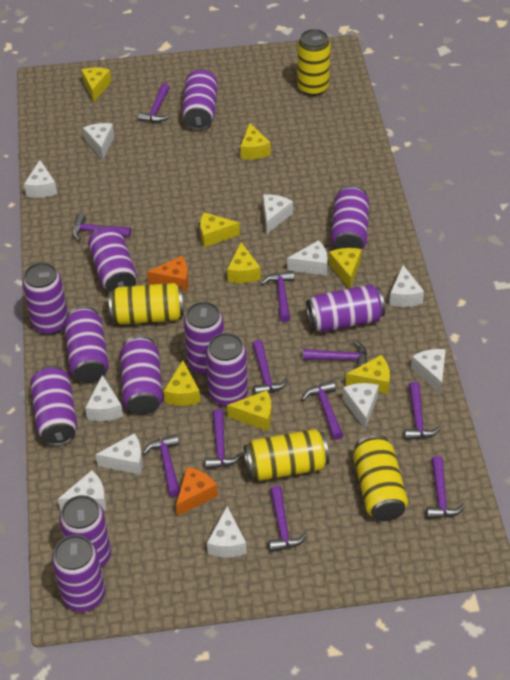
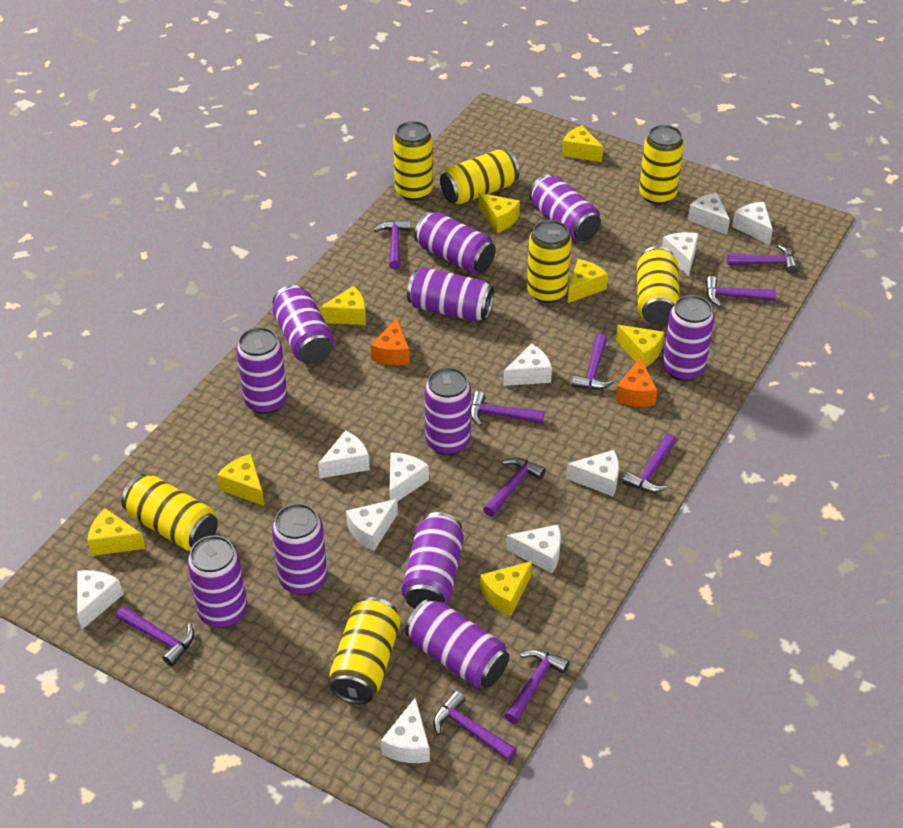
purple can: [22,262,68,335] [30,366,77,446] [52,535,105,612] [59,495,111,567] [64,306,109,383] [88,226,137,293] [120,336,163,415] [182,69,218,130] [184,302,224,375] [206,333,248,406] [306,284,385,332] [331,185,369,249] = 12 -> [187,535,247,628] [236,327,288,414] [272,503,328,595] [273,285,334,364] [402,512,464,609] [405,599,509,688] [407,267,494,321] [414,212,496,274] [425,367,471,455] [529,174,601,241] [663,295,714,381] = 11
purple hammer: [72,214,131,241] [138,83,170,123] [143,434,180,497] [205,409,243,469] [252,340,289,394] [261,271,294,323] [269,486,307,552] [302,381,343,440] [303,340,367,368] [404,382,441,440] [426,456,465,519] = 11 -> [116,606,194,666] [374,220,410,269] [433,691,517,761] [471,391,544,426] [483,457,546,517] [505,649,569,724] [572,334,614,390] [622,433,677,493] [706,276,776,307] [727,245,798,273] = 10
yellow can: [108,283,184,325] [244,429,329,481] [297,29,330,96] [353,435,408,521] = 4 -> [121,474,218,551] [329,597,401,704] [393,121,433,201] [440,150,519,205] [527,220,572,303] [637,246,680,325] [639,125,684,205] = 7

